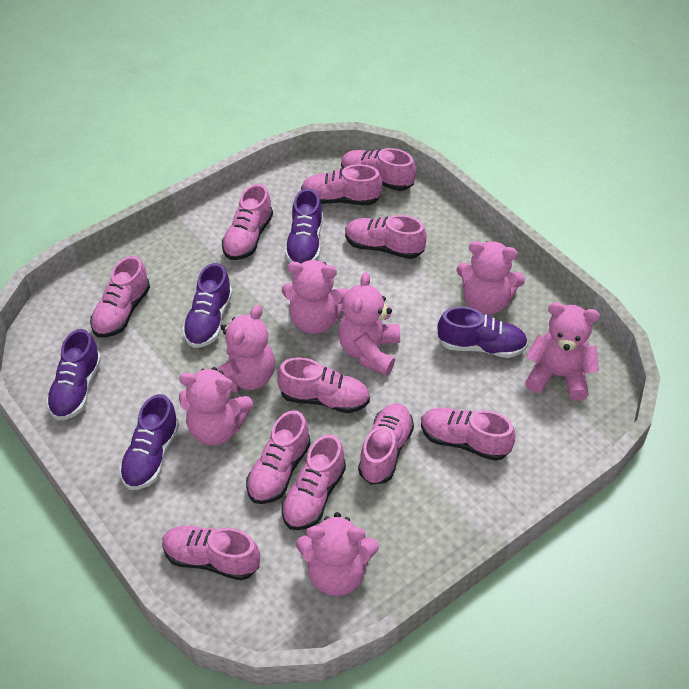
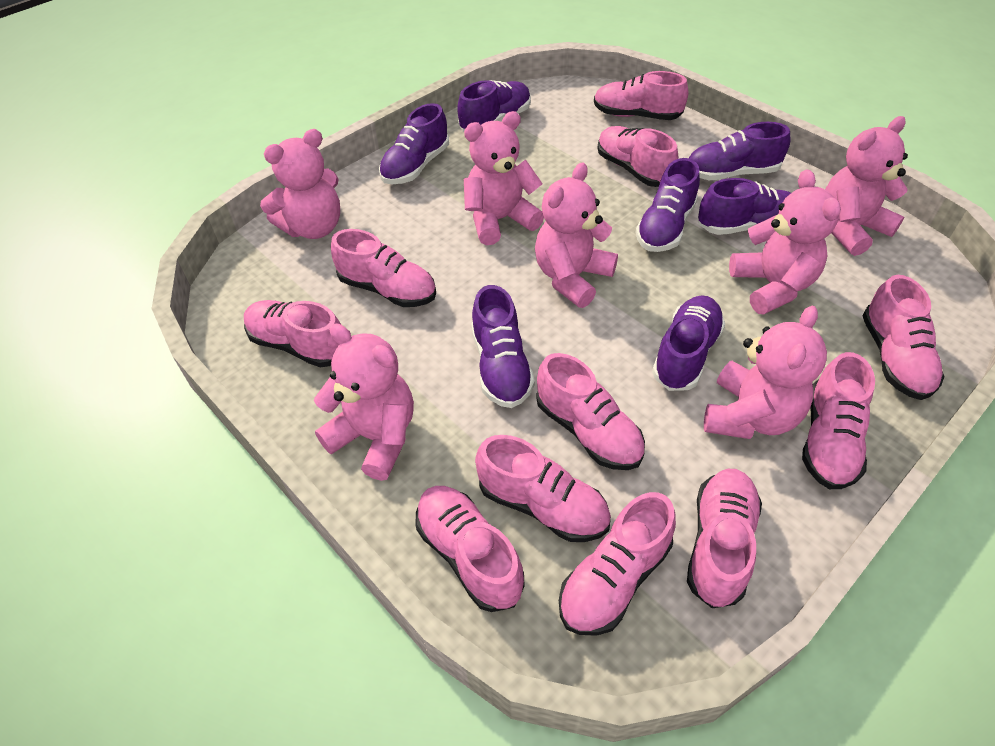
purple shoe: [46,329,101,421] [119,394,179,490] [182,263,233,348] [285,188,323,264] [438,307,528,358] = 5 -> [379,103,449,184] [457,80,531,132] [471,285,535,408] [636,158,700,252] [652,295,725,391] [689,122,790,180] [698,178,791,235] = 7

